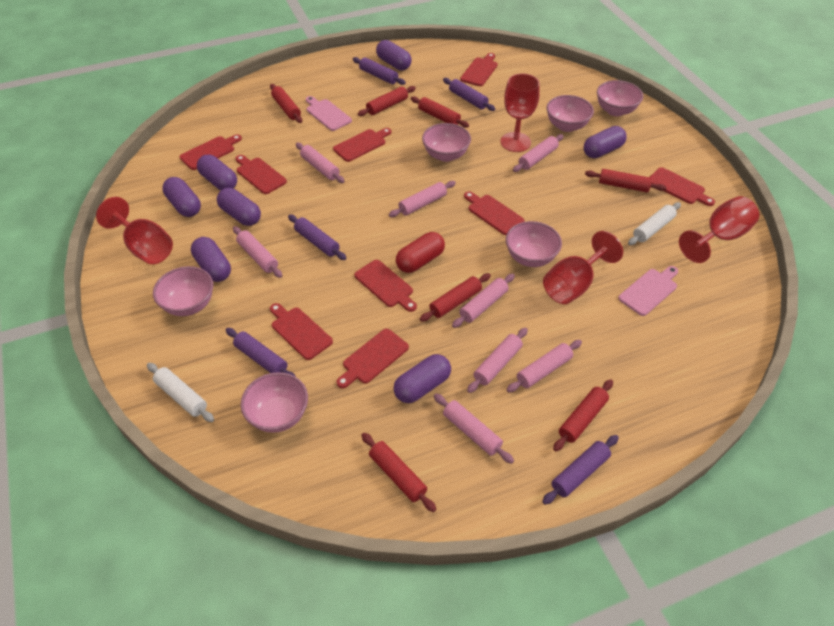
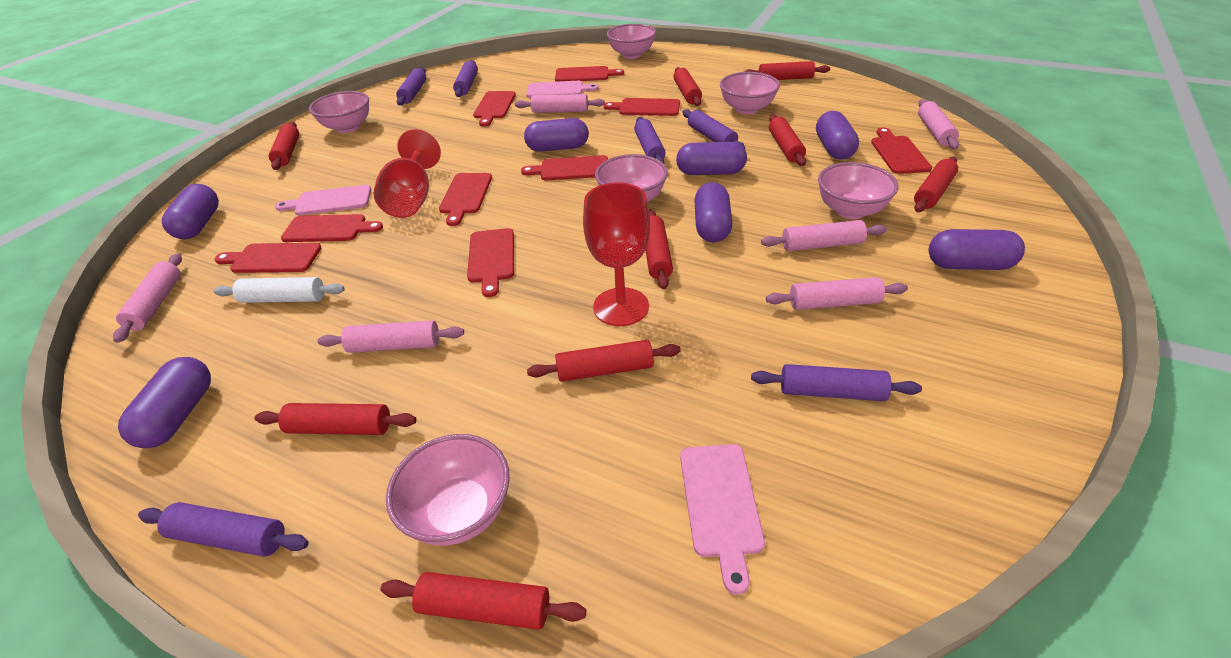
pink cutting board: [306,96,352,131] [618,266,678,316] = 2 -> [275,185,371,215] [526,81,599,98] [680,444,765,595] = 3
pink rolling pin: [233,226,282,278] [296,143,345,183] [389,181,456,217] [434,394,514,464] [452,274,515,328] [467,328,528,393] [507,340,582,392] [513,134,564,172] = 8 -> [113,253,182,343] [317,320,464,353] [515,94,605,113] [761,220,887,251] [766,277,908,310] [918,99,959,149] = 6
purple rolling pin: [226,328,296,377] [288,214,346,260] [352,57,406,85] [443,78,495,111] [542,435,619,505] = 5 -> [138,502,309,557] [396,68,426,106] [453,60,478,97] [634,117,666,164] [682,109,745,148] [751,364,922,401] = 6
red capsule: [396,232,445,273] = 1 -> none = 0
red goblet: [96,197,173,264] [501,73,540,152] [543,231,623,304] [679,196,759,263] = 4 -> [374,129,441,218] [583,182,650,326] = 2
red rolling pin: [270,84,302,123] [358,86,416,116] [361,433,436,512] [411,96,469,128] [420,273,491,322] [553,379,613,451] [585,169,666,192] = 7 -> [255,403,416,435] [269,122,299,170] [380,572,586,630] [527,340,680,382] [646,209,673,289] [673,67,702,106] [744,61,830,80] [769,115,806,166] [914,157,958,212] = 9
white rolling pin: [147,363,214,422] [628,202,681,245] = 2 -> [214,277,345,303] = 1

